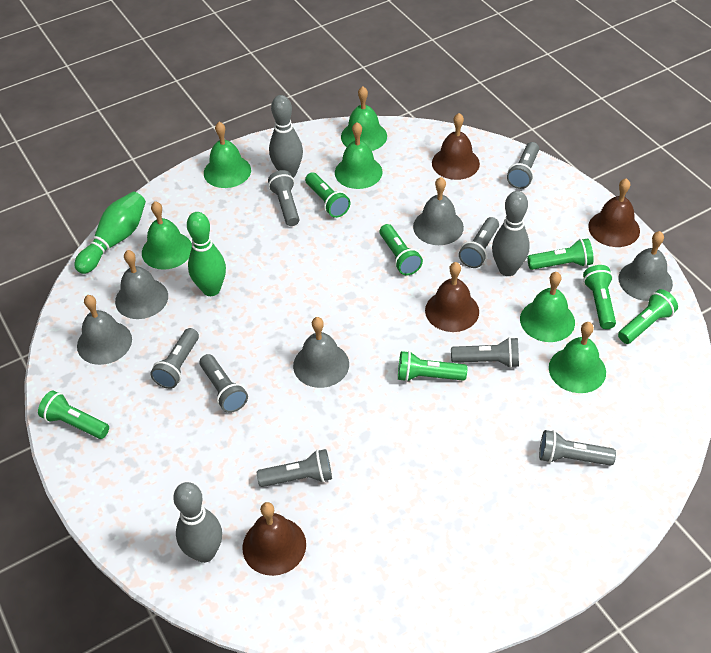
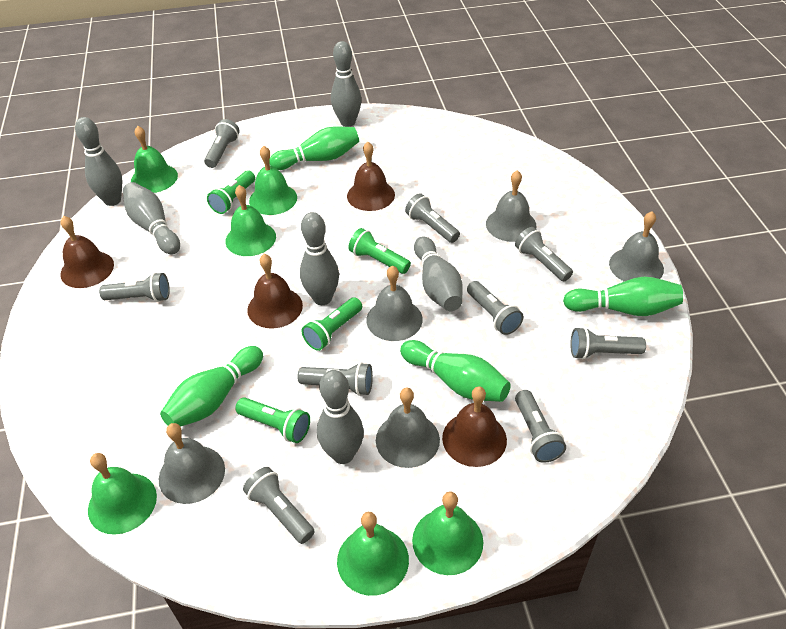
green bowling pin: [74,192,146,274] [187,212,226,296] = 2 -> [160,346,263,427] [269,127,359,170] [400,340,511,402] [563,277,683,316] = 4
green flashlight: [38,390,109,439] [305,172,350,218] [380,224,423,275] [398,351,467,382] [527,238,594,270] [583,265,616,329] [618,289,678,344] = 7 -> [207,171,255,214] [235,397,310,443] [301,297,362,351] [348,228,411,274] = 4
grey bowling pin: [173,482,222,563] [269,95,303,178] [492,191,530,276] = 3 -> [75,117,122,206] [123,182,180,255] [300,212,339,305] [317,370,364,464] [331,41,362,127] [414,237,463,311] = 6
grey flashlight: [150,328,199,389] [199,354,248,413] [257,449,332,487] [268,170,299,226] [451,337,519,368] [459,217,499,268] [507,142,539,189] [539,430,616,466] = 8 -> [99,272,170,302] [204,119,240,168] [243,467,315,544] [297,362,373,396] [405,193,460,243] [467,281,523,335] [515,227,573,281] [515,390,566,463] [570,327,646,359] = 9

